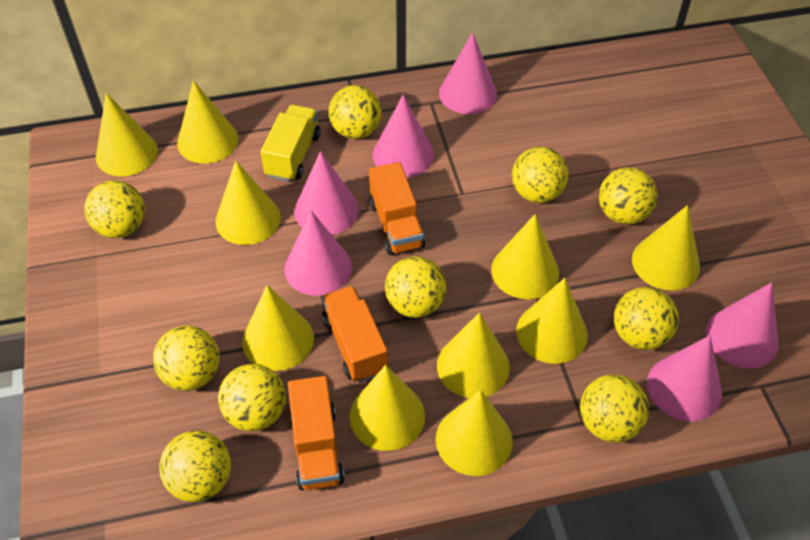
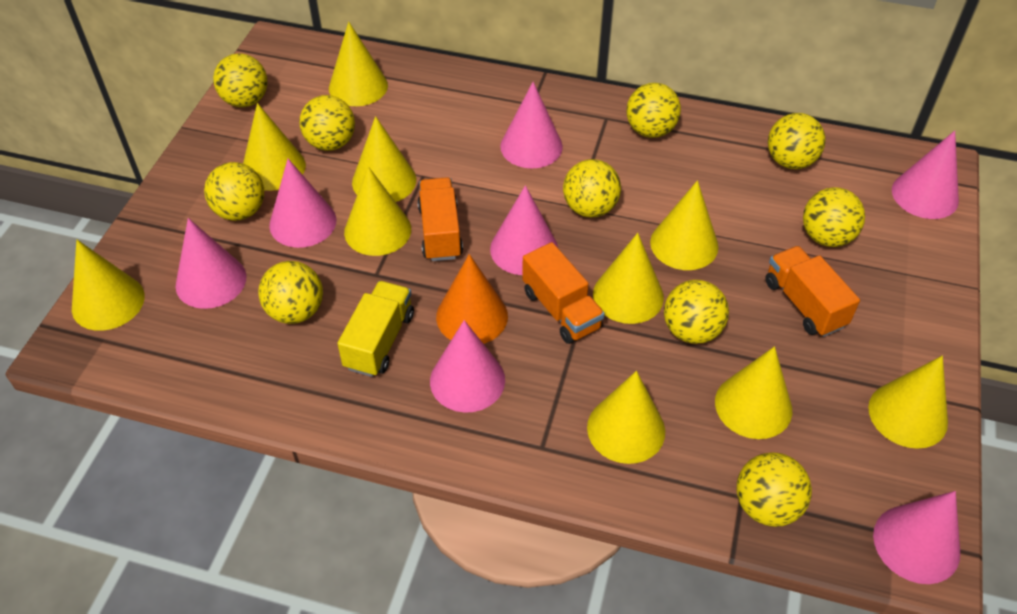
orange cone: none = 0 -> [436,254,508,344] = 1
pink cone: [284,211,352,296] [294,151,359,235] [372,95,434,178] [439,32,497,114] [647,335,722,421] [706,282,779,369] = 6 -> [176,218,247,309] [269,159,336,248] [430,320,505,413] [490,185,558,275] [500,82,563,169] [873,491,960,584] [892,131,959,219] = 7

